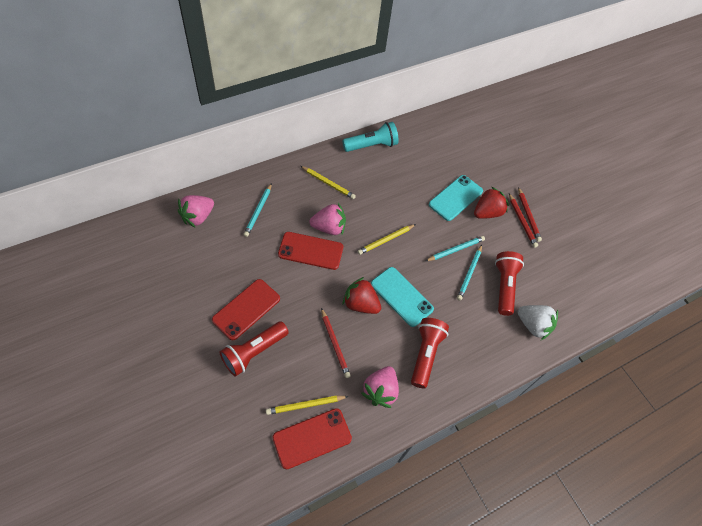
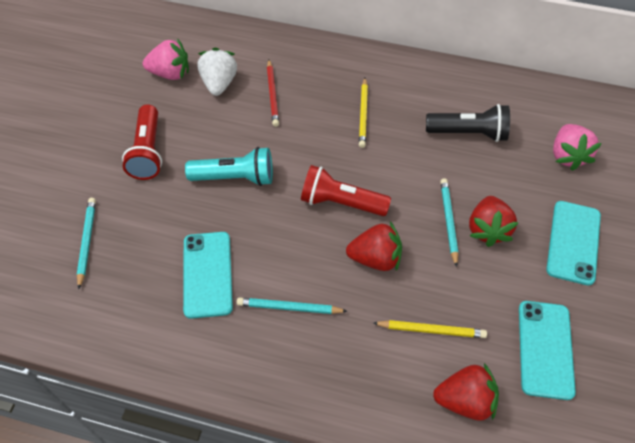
black flashlight: none = 0 -> [426,104,510,142] = 1
pink strawberry: [178,195,214,228] [310,203,346,235] [361,366,399,408] = 3 -> [143,39,189,80] [553,124,602,171] = 2
red flashlight: [220,321,289,377] [411,318,449,388] [495,251,524,316] = 3 -> [122,104,162,180] [301,165,391,216] = 2
red pencil: [321,308,351,378] [509,193,538,248] [518,187,542,242] = 3 -> [267,60,279,127] = 1
red phone: [212,279,280,340] [272,408,352,469] [278,232,343,270] = 3 -> none = 0
red strawberry: [343,277,381,314] [474,187,509,219] = 2 -> [346,222,402,271] [433,363,499,421] [469,196,519,247] = 3
turquoise phone: [371,267,434,327] [429,175,483,221] = 2 -> [183,232,233,319] [519,301,576,400] [546,201,601,285] = 3
yellow pencil: [266,396,349,415] [301,166,356,199] [358,224,416,255] = 3 -> [359,78,368,148] [373,320,487,338] = 2

